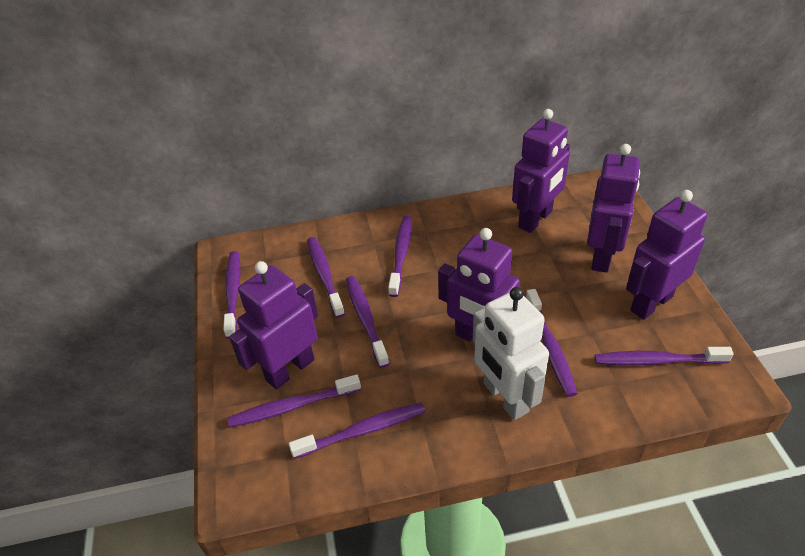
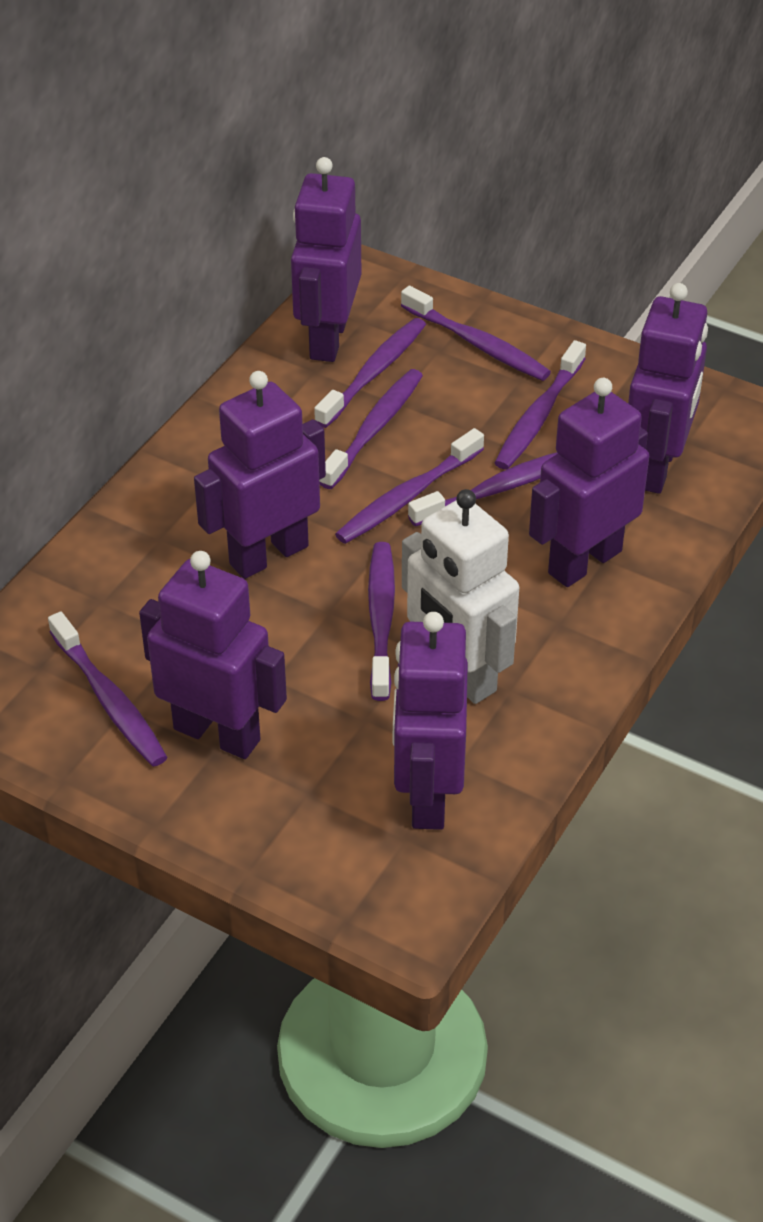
purple robot: [229,261,318,390] [438,228,520,342] [512,109,570,233] [587,144,640,273] [626,190,707,320] = 5 -> [139,551,287,759] [194,371,326,579] [291,157,362,362] [393,612,468,830] [529,378,649,587] [628,283,708,494] = 6

